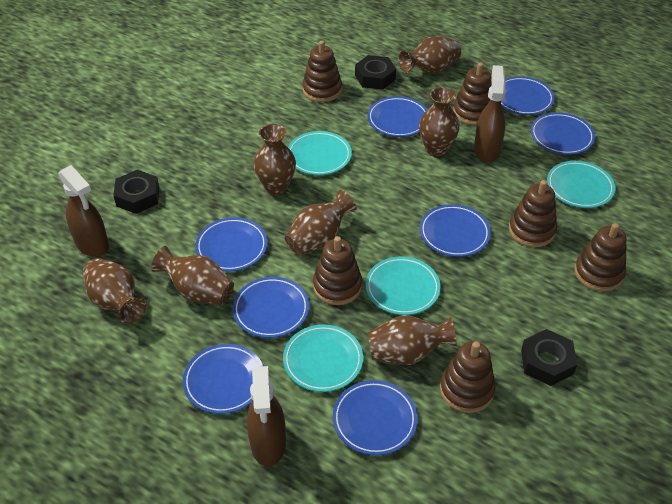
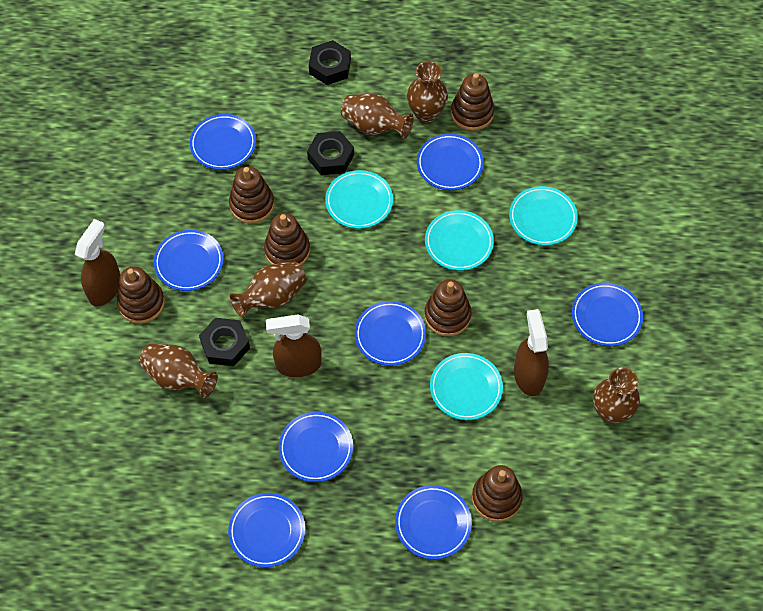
brown vase: [83,258,146,324] [151,246,234,305] [253,124,296,195] [285,190,357,256] [368,315,457,365] [399,36,461,73] [419,87,460,156] = 7 -> [139,344,218,398] [230,262,307,318] [341,94,414,138] [407,61,448,123] [593,368,640,424] = 5

